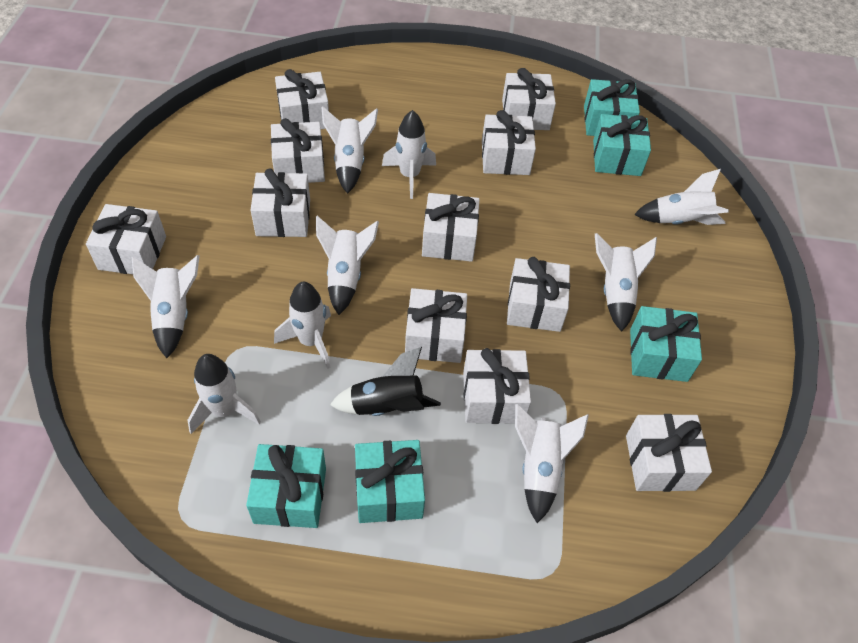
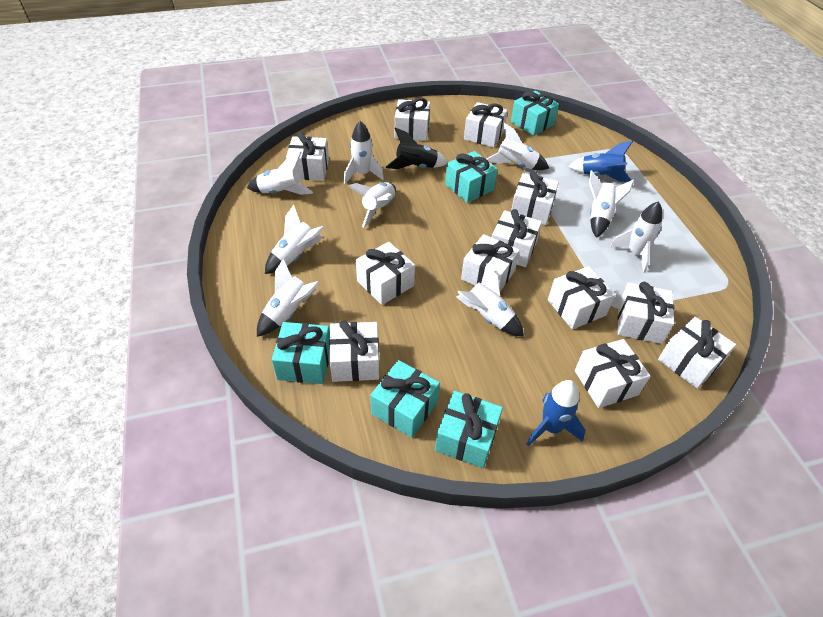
blue rocket: none = 0 -> [527,380,585,446] [568,141,633,182] = 2
white gift: [86,204,166,274] [251,168,310,237] [271,118,325,183] [275,69,329,129] [405,288,467,363] [422,193,480,262] [463,348,531,424] [482,110,536,175] [502,68,556,130] [507,257,570,332] [626,414,712,492] = 11 -> [286,132,329,181] [329,320,380,382] [356,242,415,305] [395,97,430,141] [461,234,520,291] [464,102,508,148] [492,209,542,267] [511,171,559,225] [548,266,615,329] [575,339,650,408] [618,282,674,344] [658,317,736,389] = 12

